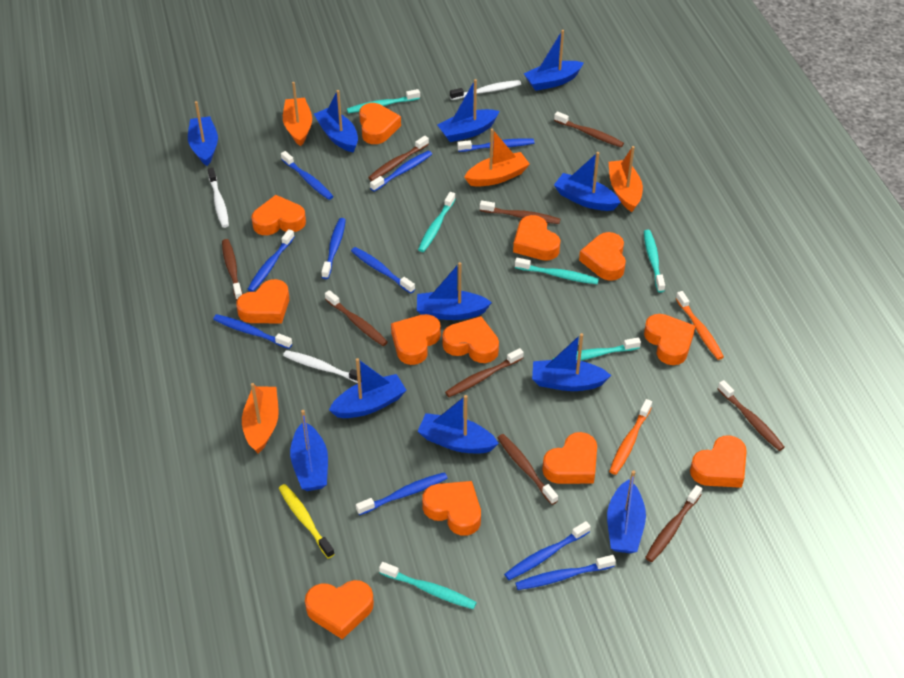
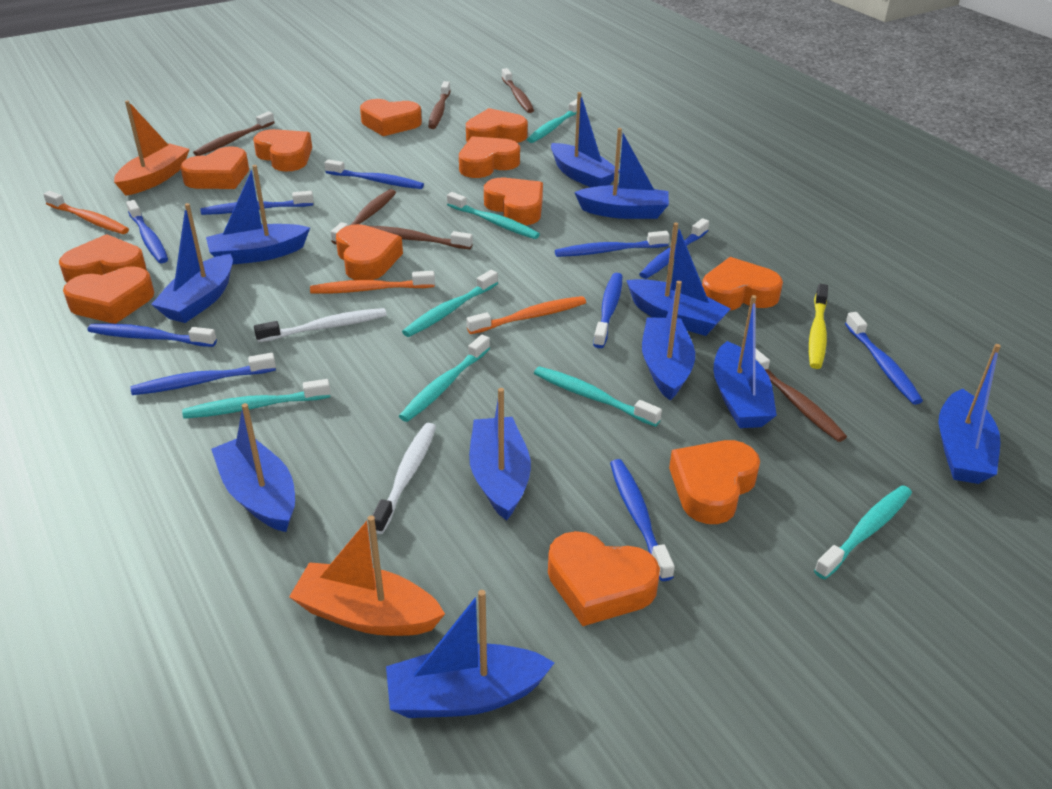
brown toothbrush: [222,239,243,300] [325,290,388,346] [368,136,429,181] [445,348,524,397] [480,201,560,224] [497,434,558,505] [554,111,624,147] [645,485,702,562] [718,380,785,451] = 9 -> [193,112,275,156] [331,189,396,245] [370,226,473,249] [428,81,451,129] [501,68,534,113] [756,349,847,442] = 6
orange boat: [242,383,279,454] [283,82,312,146] [464,129,530,187] [609,146,643,212] = 4 -> [114,100,190,196] [289,515,445,636] = 2
orange toothbrush: [609,399,652,475] [676,291,724,360] = 2 -> [43,191,129,234] [310,271,435,294] [466,296,586,334] = 3
turquoise toothbrush: [347,89,420,113] [379,562,477,609] [418,192,455,252] [515,258,599,284] [553,337,641,361] [644,230,665,292] = 6 -> [182,379,331,419] [399,335,490,422] [402,270,498,337] [447,192,540,239] [527,99,577,143] [534,366,662,427] [814,485,912,579] = 7
white toothbrush: [208,168,229,228] [283,350,362,383] [450,80,521,100] = 3 -> [254,308,387,343] [372,423,436,534] = 2

